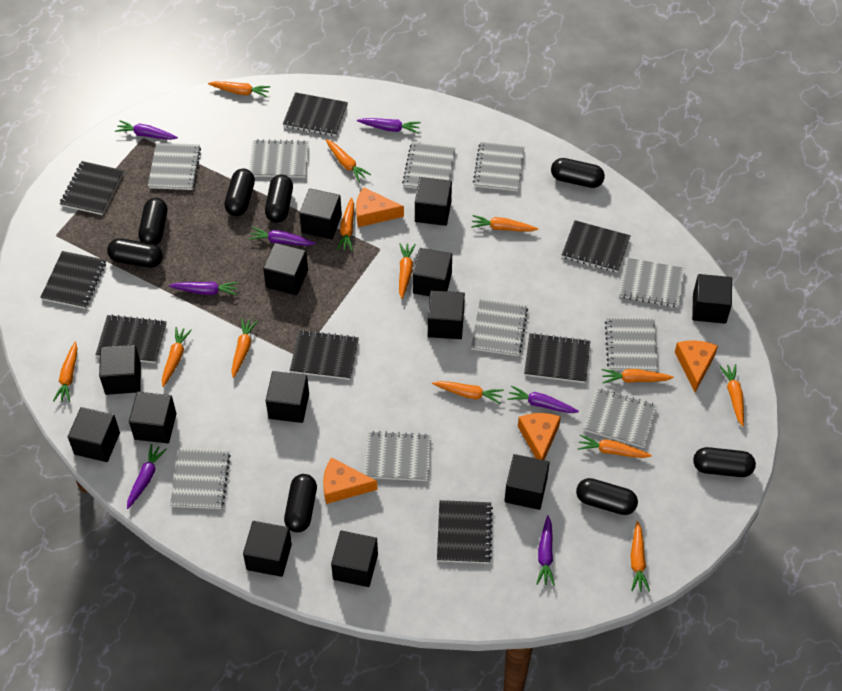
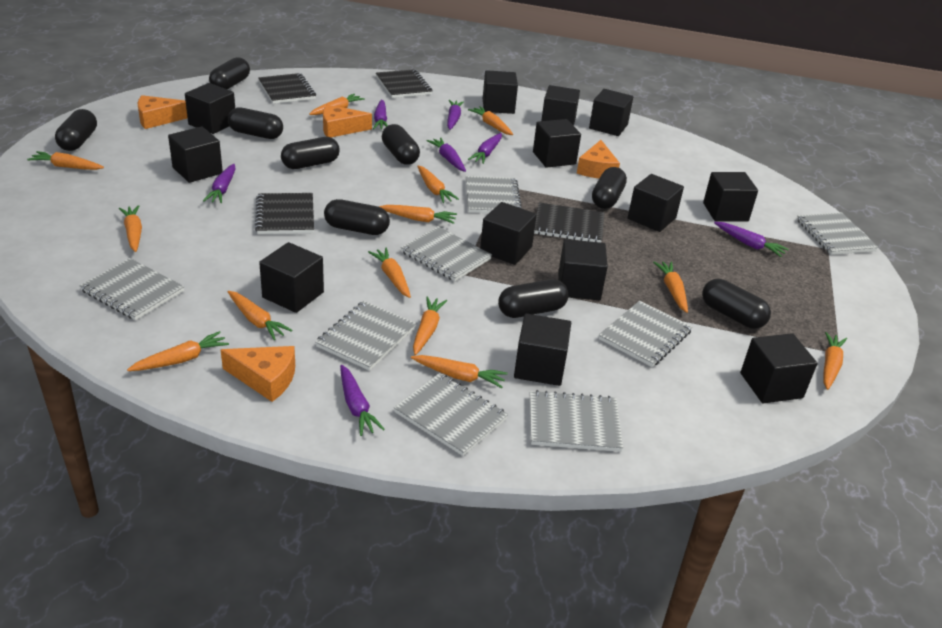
black capsule: [107,238,163,268] [139,198,167,245] [224,169,255,216] [265,175,293,223] [284,474,317,532] [551,158,605,188] [576,478,638,515] [693,447,756,477] = 8 -> [55,109,97,151] [209,57,250,90] [228,107,283,139] [281,137,340,169] [324,199,390,235] [382,124,420,165] [498,279,568,318] [592,167,627,209] [702,279,771,329] = 9
black notebook: [40,251,106,309] [60,161,124,215] [96,314,167,363] [283,92,348,136] [290,330,359,380] [437,500,493,564] [524,333,590,383] [562,220,631,272] = 8 -> [255,193,314,234] [258,73,316,104] [376,69,432,98] [534,203,604,243] = 4
grey notebook: [148,143,201,190] [170,448,231,509] [249,139,309,178] [364,431,431,481] [402,142,456,189] [471,298,528,356] [473,142,525,191] [583,388,657,448] [605,317,658,371] [619,258,685,307] = 10 -> [79,258,184,320] [315,301,416,371] [394,373,508,456] [401,226,492,281] [466,176,522,213] [530,390,623,452] [599,301,692,367] [797,212,878,255] = 8

